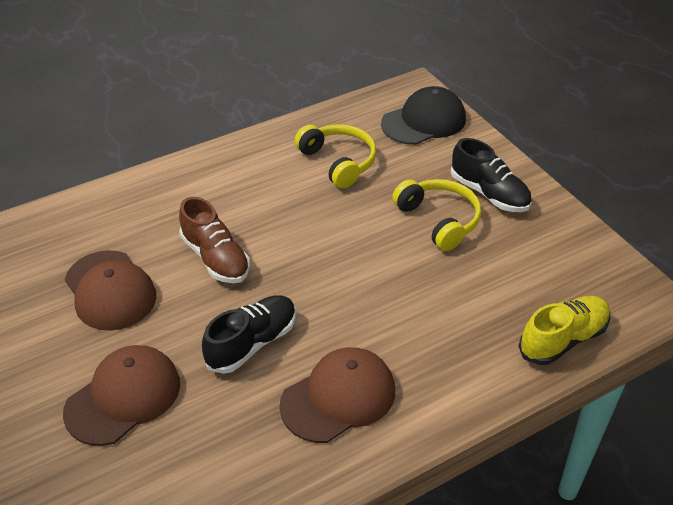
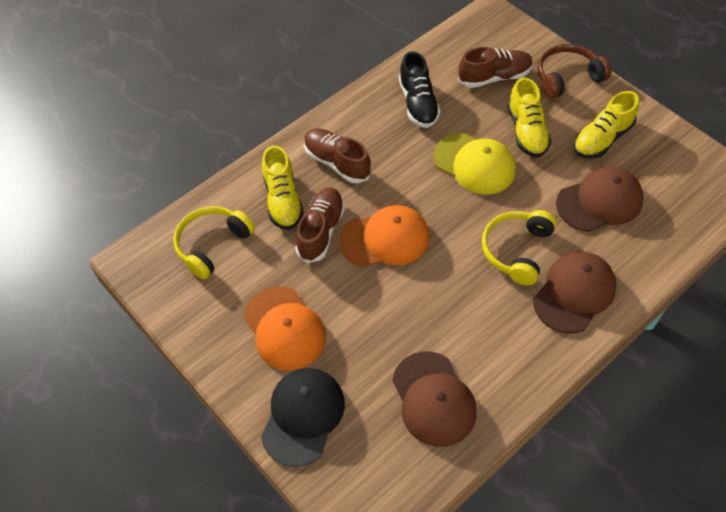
black shoe: [202,295,296,374] [451,138,532,212] = 2 -> [399,51,441,128] = 1
brown headphones: none = 0 -> [537,44,611,99] = 1
brown shoe: [179,197,250,283] = 1 -> [295,188,345,263] [304,128,371,184] [458,47,533,88] = 3
orange cap: none = 0 -> [244,286,326,371] [339,205,430,267] = 2
yellow cap: none = 0 -> [433,133,516,195] = 1
yellow shoe: [519,296,610,365] = 1 -> [262,145,304,230] [507,78,551,158] [574,91,639,159] = 3

